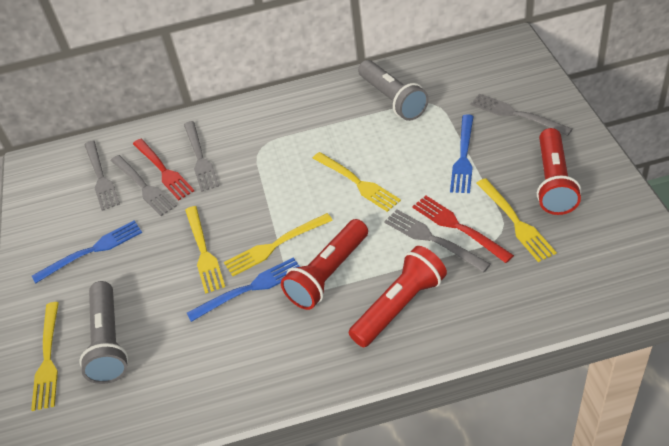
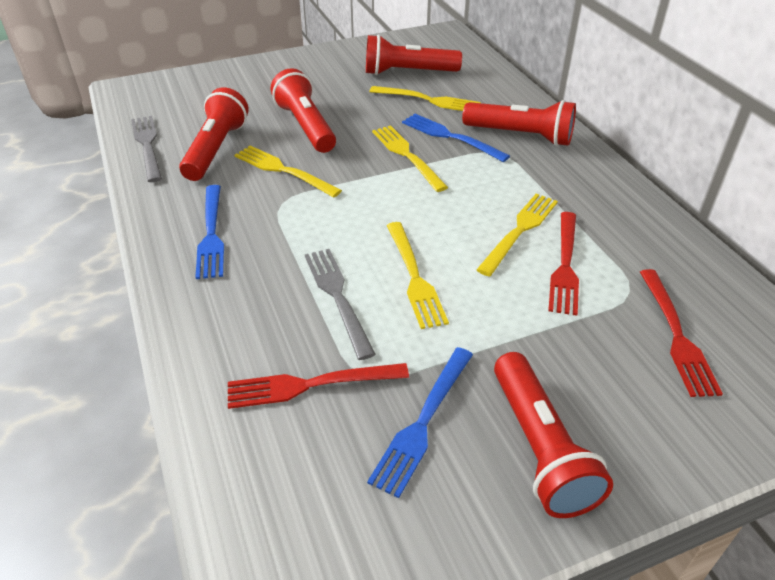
grey flashlight: [79,281,129,384] [358,60,429,121] = 2 -> none = 0
grey fork: [84,140,120,211] [111,155,177,216] [184,121,219,192] [384,209,491,272] [470,94,572,136] = 5 -> [131,116,162,182] [305,249,376,360] = 2
red flashlight: [281,219,368,310] [349,246,447,347] [537,128,581,215] = 3 -> [179,87,249,181] [271,68,336,153] [366,34,462,75] [462,100,576,146] [494,352,613,518] = 5
red fork: [133,139,194,200] [412,196,514,263] = 2 -> [228,363,409,409] [548,212,579,316] [640,269,723,397] = 3

